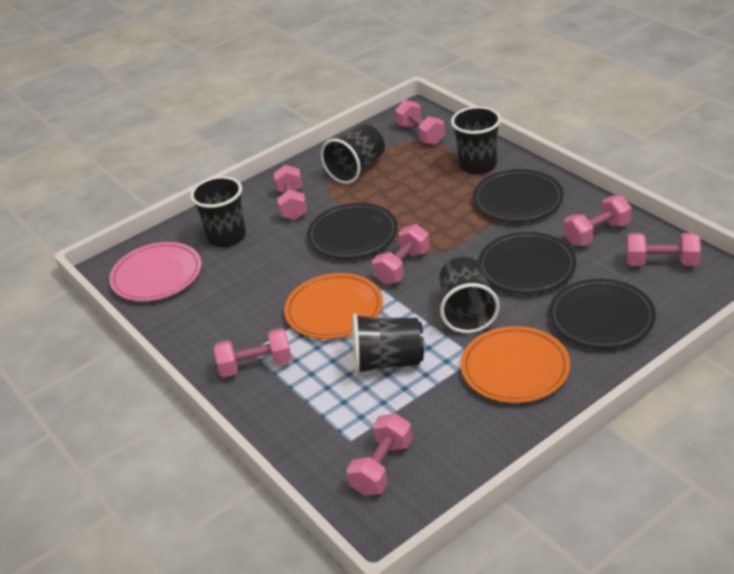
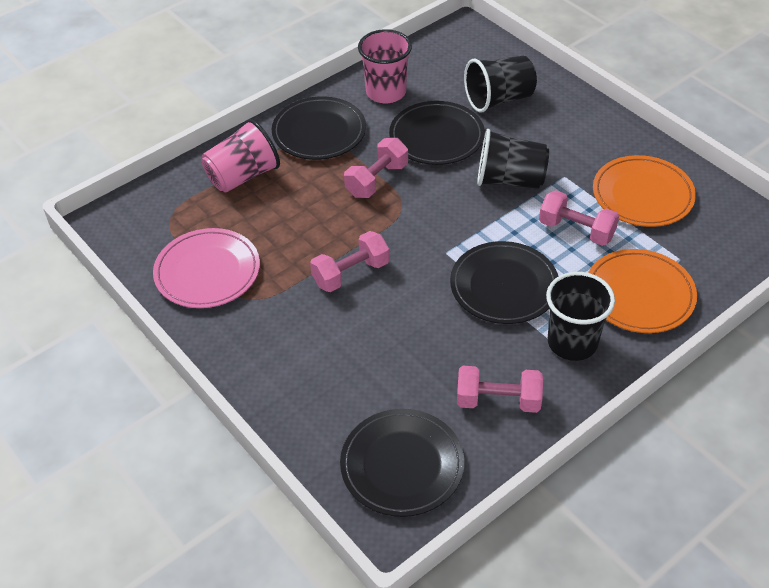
black cup: [190,176,246,247] [321,125,385,184] [352,313,424,375] [439,257,500,333] [451,106,501,174] = 5 -> [464,56,537,113] [477,129,549,189] [546,272,615,361] = 3
pink cup: none = 0 -> [201,119,280,193] [358,29,412,103] = 2
pink dumbbell: [214,328,292,377] [273,165,307,220] [347,413,412,496] [372,224,430,285] [395,100,445,145] [564,195,632,246] [626,233,701,266] = 7 -> [310,231,389,292] [344,138,408,198] [457,366,543,413] [539,190,619,246] = 4

